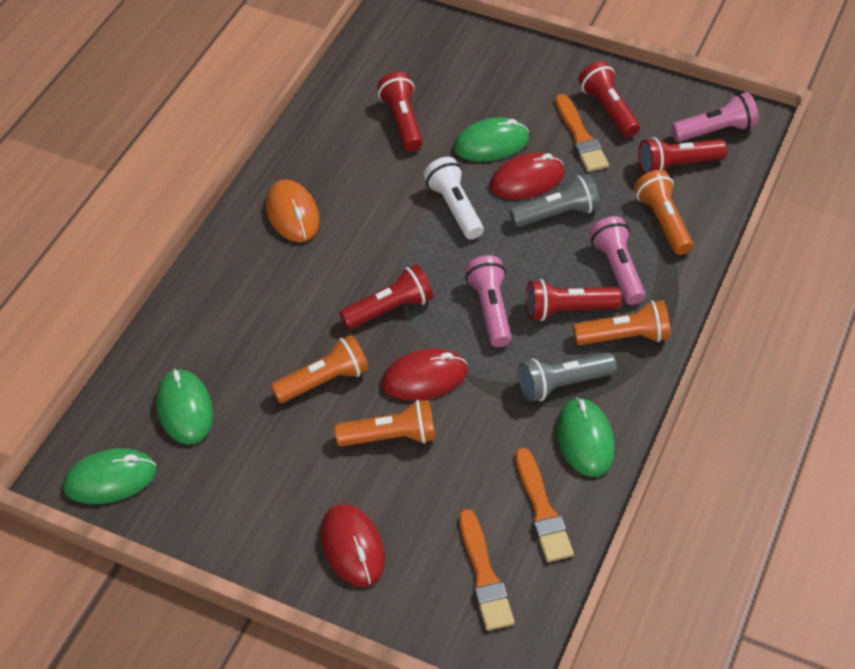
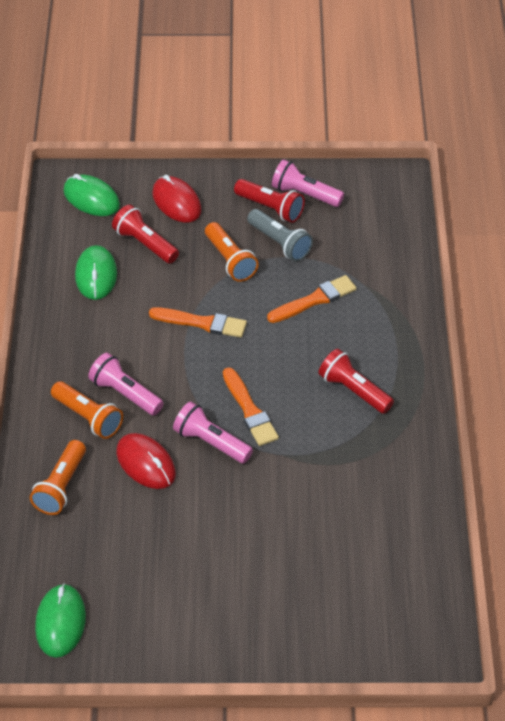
green mouse: [63,448,156,504] [156,369,213,444] [454,117,529,162] [556,397,615,477] = 4 -> [35,583,86,658] [63,174,120,216] [75,245,117,300] = 3
grey flashlight: [509,174,600,227] [518,352,617,402] = 2 -> [247,209,313,261] = 1
orange flashlight: [271,335,369,403] [335,400,436,447] [573,300,670,345] [634,170,693,255] = 4 -> [30,440,86,515] [51,381,123,439] [205,222,259,282] = 3
orange mouse: [266,179,319,242] = 1 -> none = 0
red flashlight: [339,264,433,329] [377,72,423,151] [526,279,622,321] [578,61,640,138] [638,137,727,174] = 5 -> [112,204,179,264] [234,179,305,223] [319,349,394,414] = 3
red mouse: [321,504,385,587] [381,348,467,401] [490,153,565,199] = 3 -> [116,433,176,489] [152,175,202,222] = 2
white flashlight: [424,157,484,239] = 1 -> none = 0

